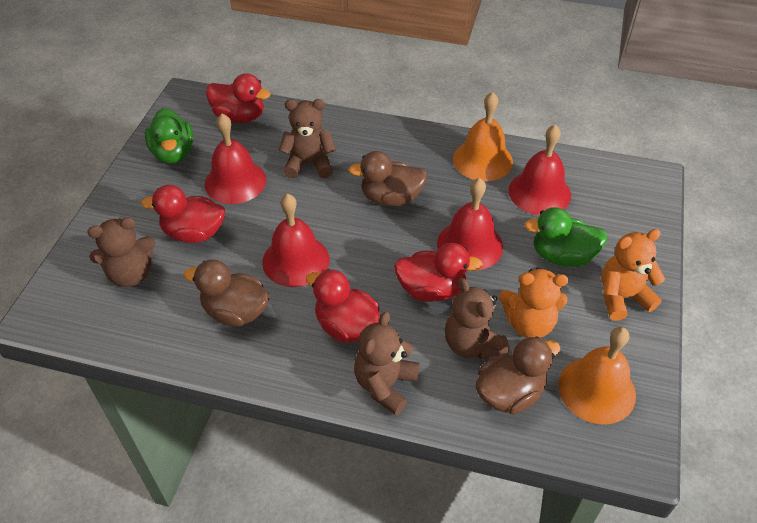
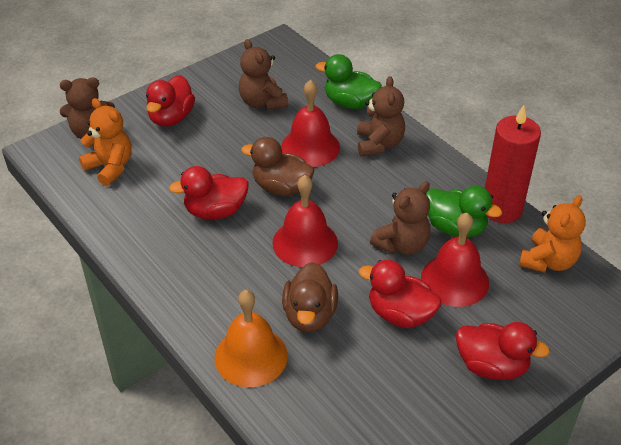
brown duck: [184,259,270,326] [348,151,428,206] [476,336,560,415] = 3 -> [241,137,314,196] [282,262,338,332] = 2
orange bell: [453,92,513,181] [558,327,636,424] = 2 -> [215,290,288,387] = 1
red bell: [205,114,266,204] [262,194,329,287] [437,178,503,271] [509,124,571,215] = 4 -> [272,175,338,267] [281,80,340,167] [421,213,489,307] = 3
red candle: none = 0 -> [485,105,541,223] = 1

